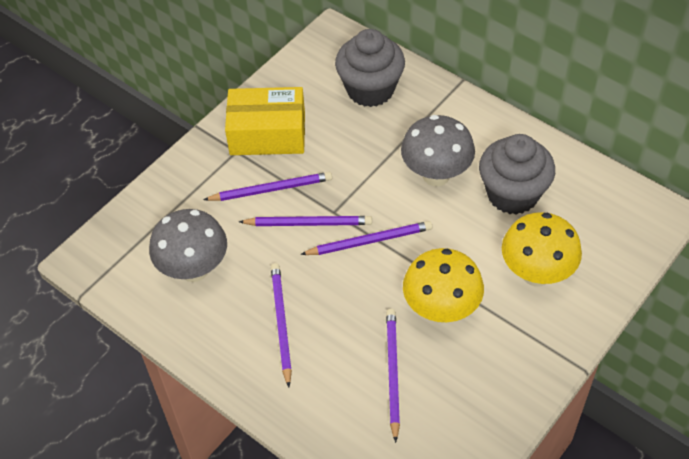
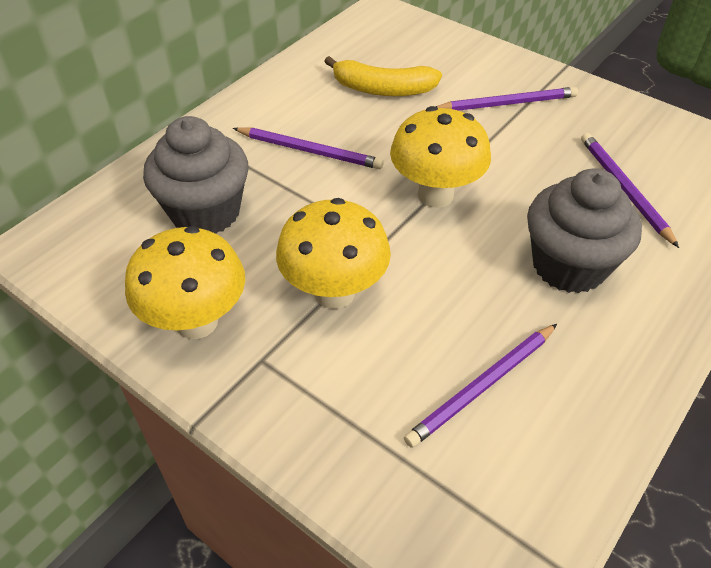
grey mushroom: [149,209,227,282] [401,115,475,186] = 2 -> none = 0
purple pencil: [203,172,332,201] [239,216,372,226] [271,263,292,387] [300,221,432,255] [386,309,400,443] = 5 -> [233,127,384,169] [404,324,557,448] [436,87,578,111] [581,133,679,248] = 4
yellow banana: none = 0 -> [324,56,442,96] = 1
yellow box: [225,87,305,155] = 1 -> none = 0
yellow mushroom: [403,248,484,323] [502,212,582,287] = 2 -> [125,226,245,339] [276,198,391,309] [390,106,491,208] = 3

